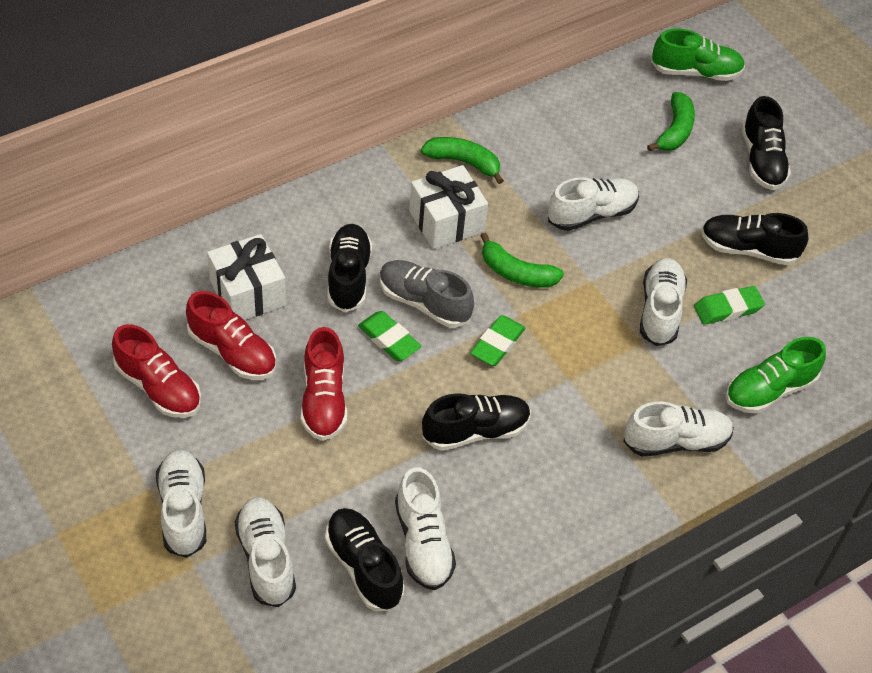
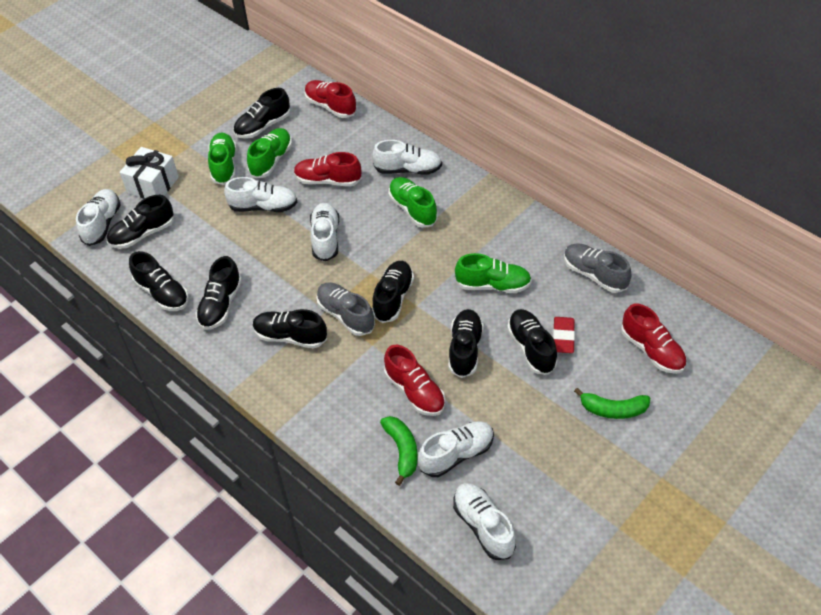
black shoe: [325,508,404,611] [328,224,372,313] [422,393,531,451] [701,213,808,265] [741,96,791,190] = 5 -> [107,195,174,249] [129,251,189,311] [196,256,242,330] [233,88,290,139] [253,309,327,349] [372,261,414,323] [448,309,484,378] [507,309,557,375] = 8
green banana: [421,137,504,184] [480,232,564,288] [647,92,695,151] = 3 -> [380,416,418,486] [574,388,650,419] = 2
green eraser: [358,311,422,361] [470,315,526,366] [694,286,765,325] = 3 -> none = 0
green shoe: [651,29,745,81] [726,337,826,414] = 2 -> [208,133,236,185] [247,128,292,178] [389,177,438,227] [455,253,532,293] = 4
grey shoe: [379,260,474,328] = 1 -> [316,282,375,336] [564,243,631,293] = 2
red eraser: none = 0 -> [553,317,575,353] = 1
red shoe: [112,324,201,418] [186,291,276,380] [301,327,347,441] = 3 -> [294,152,362,187] [305,80,357,118] [384,345,445,416] [621,304,687,374] = 4
white gift: [207,234,286,320] [409,165,488,249] = 2 -> [120,147,179,199] = 1

